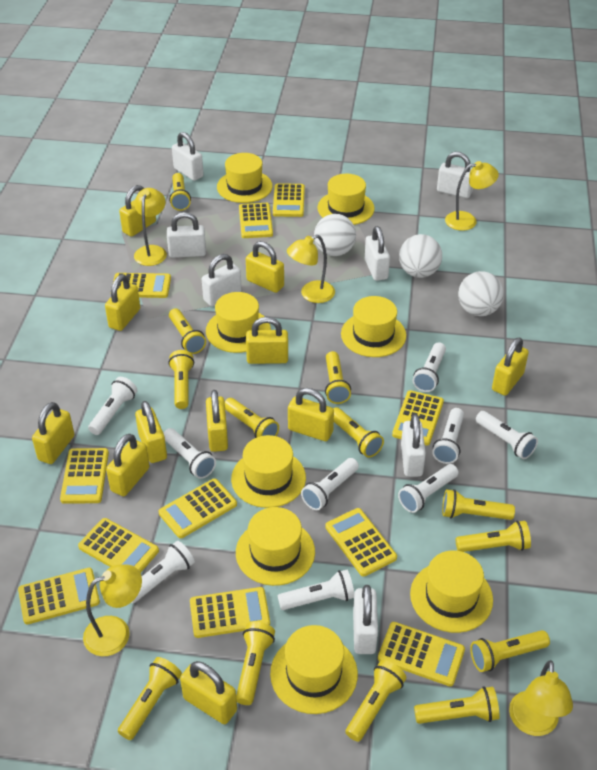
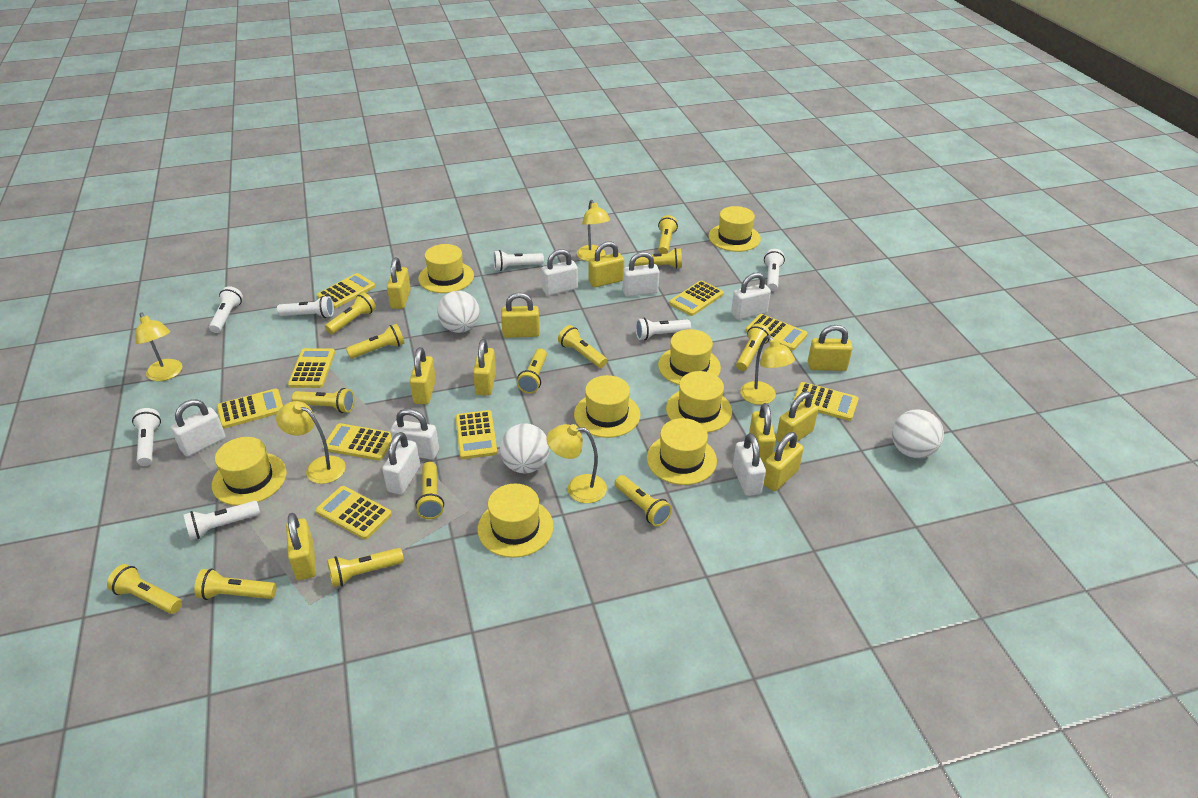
white flashlight: [88,377,137,435] [131,541,195,603] [163,428,216,479] [277,570,354,610] [301,458,359,510] [398,464,459,513] [413,342,446,392] [432,408,464,464] [476,411,538,459] = 9 -> [132,408,161,466] [183,501,260,540] [209,286,243,333] [277,296,334,318] [493,250,544,271] [635,317,691,340] [764,249,785,291] = 7
yellow calculator: [18,568,100,624] [60,448,109,504] [78,518,159,573] [113,273,171,298] [159,478,237,538] [190,587,270,638] [239,203,273,238] [273,183,305,217] [325,508,397,576] [378,622,465,686] [392,390,444,445] = 11 -> [217,389,283,428] [288,348,335,388] [316,486,392,540] [317,273,376,308] [323,423,392,461] [456,410,497,459] [669,280,723,316] [746,314,808,351] [793,382,859,421] = 9
yellow padlock: [32,402,74,464] [105,274,140,331] [106,434,150,496] [119,185,156,237] [135,401,167,463] [180,661,237,724] [206,390,228,452] [246,241,284,293] [246,317,288,364] [288,388,334,441] [492,337,529,396] = 11 -> [286,513,316,580] [387,258,411,309] [410,347,436,404] [473,339,496,395] [501,292,540,338] [589,241,624,287] [749,403,776,463] [764,432,804,491] [776,391,818,443] [808,325,853,371] = 10

